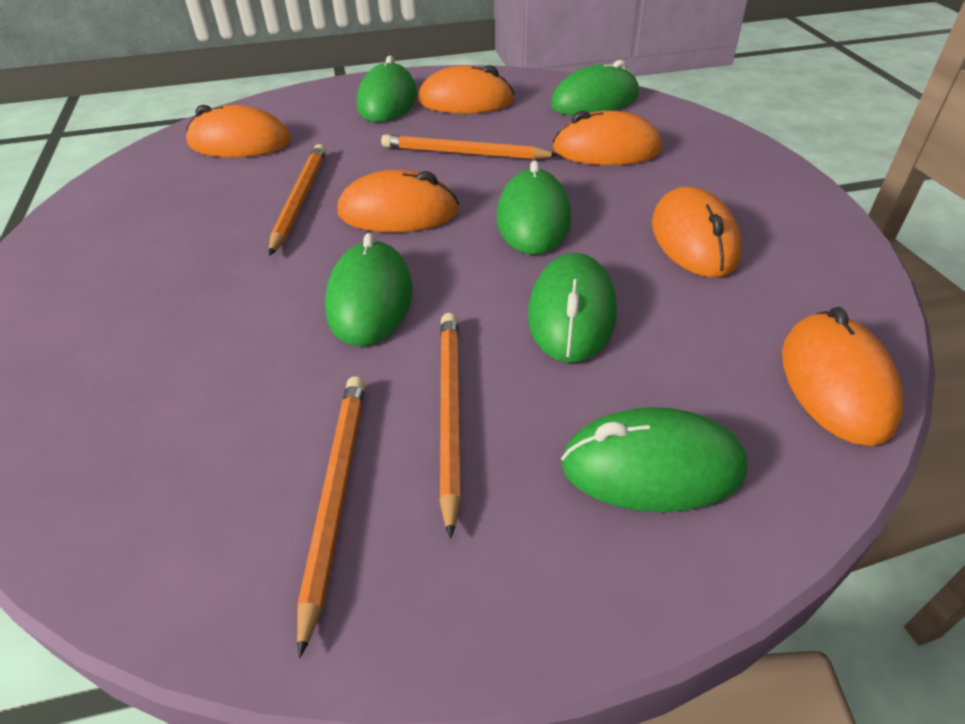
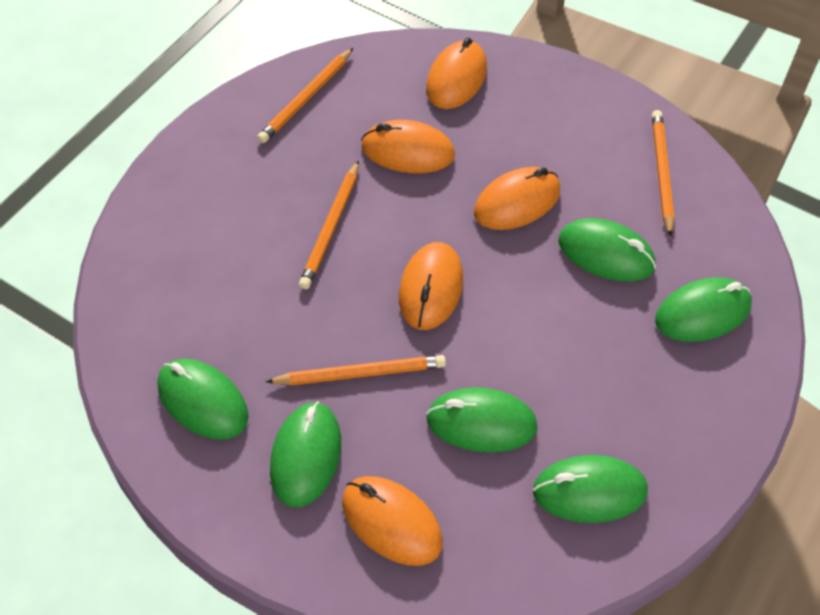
orange mouse: [186,105,291,158] [338,170,459,232] [418,65,514,114] [552,111,662,165] [652,187,742,277] [782,307,903,446] = 6 -> [342,476,443,566] [361,120,455,173] [399,242,463,330] [426,38,487,109] [474,167,560,230] = 5

